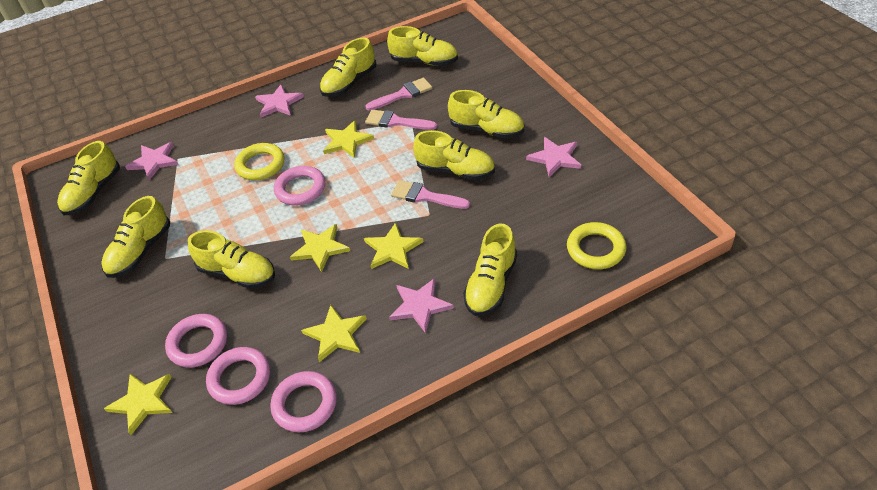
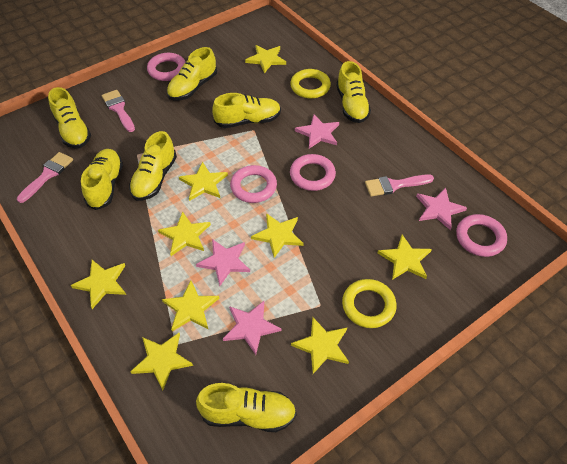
yellow shoe: [57,141,120,215] [101,196,170,278] [188,230,275,289] [320,38,376,97] [387,26,458,66] [413,130,495,180] [448,90,524,139] [463,224,517,316] = 8 -> [48,87,91,149] [81,149,123,210] [129,131,177,201] [167,47,217,101] [196,383,297,432] [212,93,281,128] [336,61,371,123] = 7
yellow star: [104,374,172,435] [290,224,350,272] [301,305,367,362] [323,120,374,158] [364,222,423,269] = 5 -> [71,260,126,309] [130,333,193,390] [158,211,211,256] [162,281,220,331] [179,162,228,201] [245,45,286,73] [251,213,303,258] [291,317,349,374] [378,235,432,280] = 9

